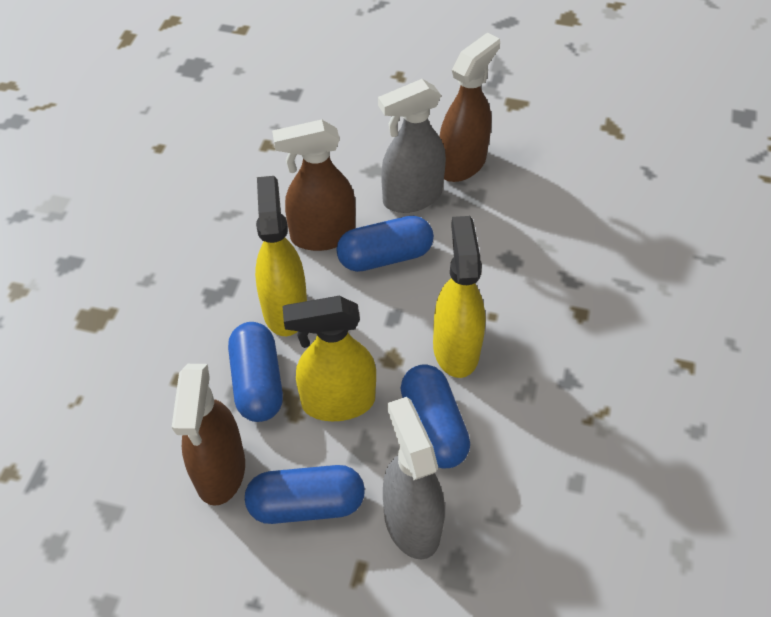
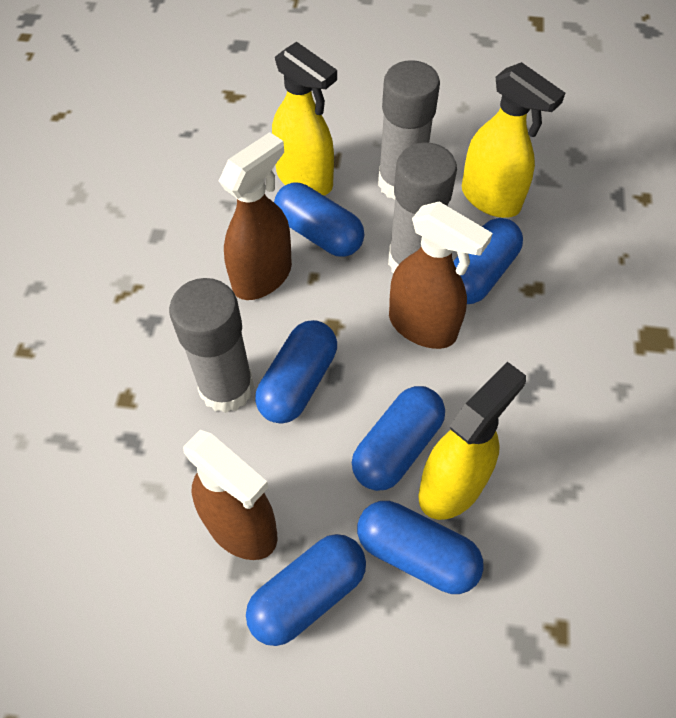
blue capsule: [228,322,283,422] [245,465,365,524] [336,216,434,272] [401,364,470,469] = 4 -> [246,534,366,646] [255,320,337,423] [274,183,364,257] [352,386,445,491] [357,501,484,594] [453,218,523,304] = 6
grey glue stick: none = 0 -> [169,278,254,413] [378,60,440,200] [388,142,457,273] = 3
grey spray bottle: [378,79,446,213] [383,397,445,559] = 2 -> none = 0

